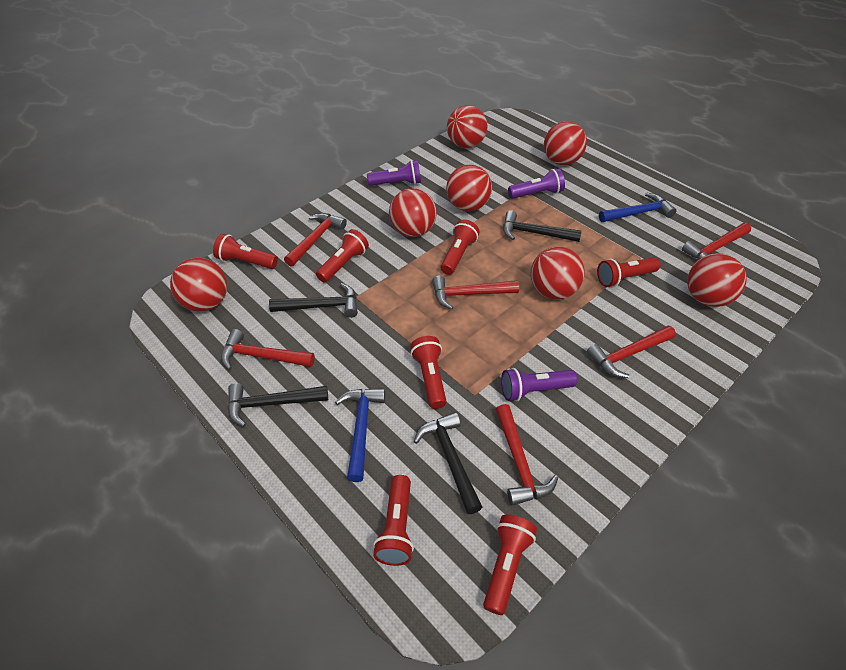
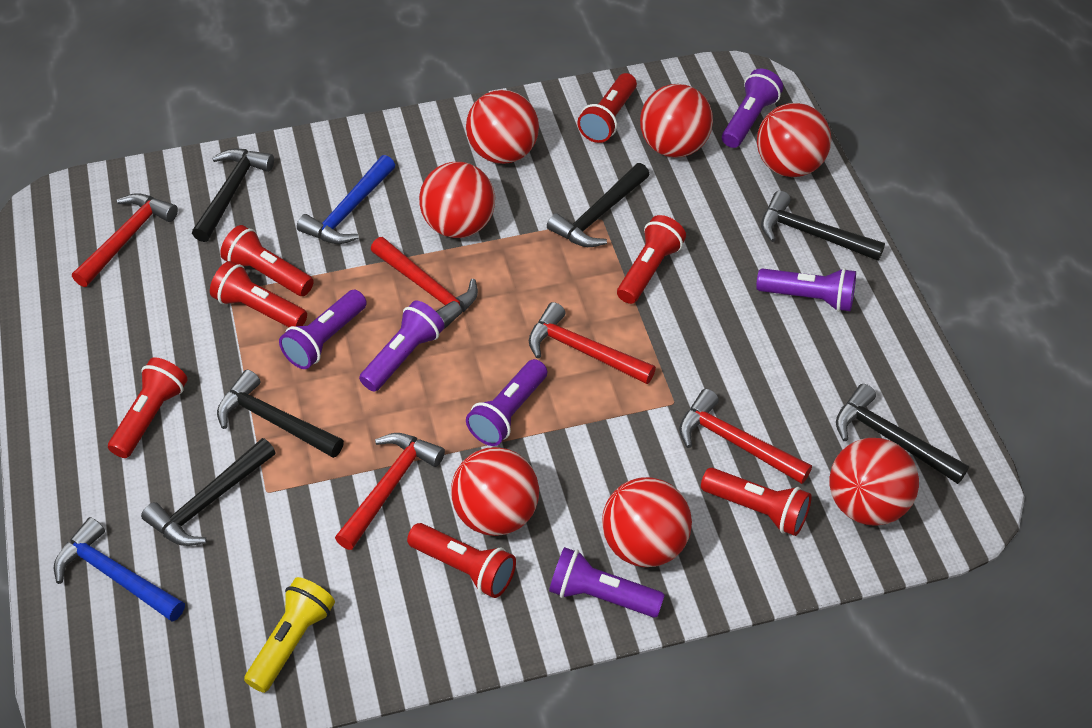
black hammer: [228,383,328,427] [269,283,358,318] [414,412,482,514] [503,210,581,242] = 4 -> [141,438,276,546] [192,149,274,242] [217,370,344,458] [547,163,650,247] [761,191,885,261] [836,384,969,484] = 6
purple flashlight: [367,160,421,186] [501,368,578,401] [508,168,565,199] = 3 -> [279,290,367,369] [359,300,445,392] [466,359,547,446] [549,547,665,618] [722,68,783,148] [756,268,856,312] = 6
red hammer: [221,329,315,370] [284,213,347,267] [432,275,519,310] [495,404,558,506] [587,326,676,378] [682,223,751,261] = 6 -> [72,193,178,287] [335,433,445,550] [371,237,478,329] [529,302,656,384] [679,389,812,484] = 5
yellow flashlight: none = 0 -> [244,577,335,693] = 1

